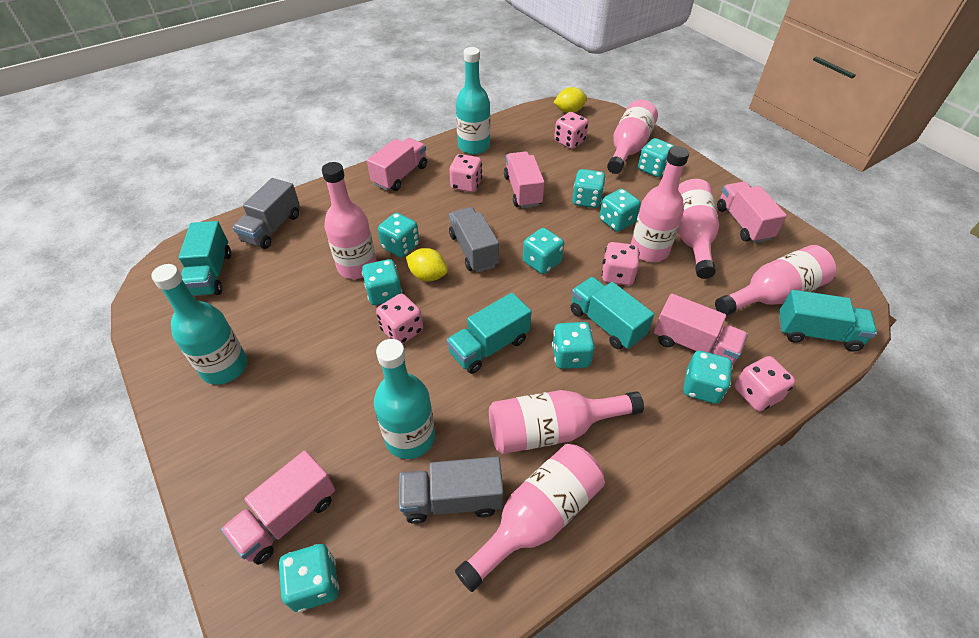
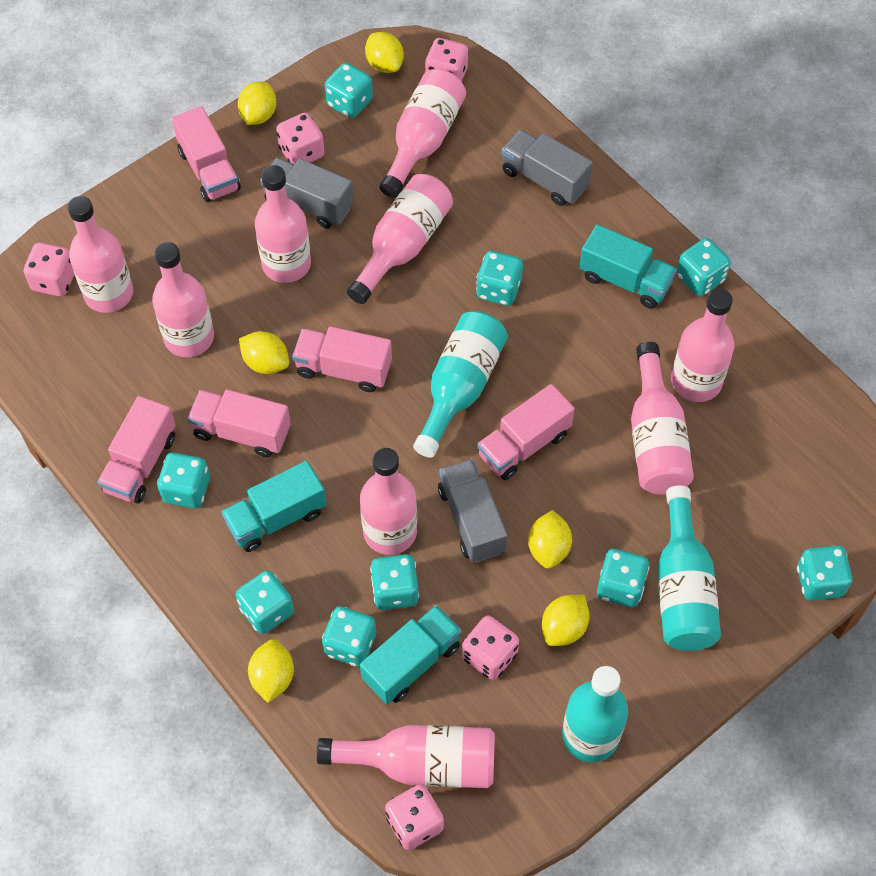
pink bottle: [322,162,377,279] [455,444,605,592] [489,390,644,454] [607,100,658,174] [631,146,689,262] [678,179,719,279] [715,245,836,316] = 7 -> [68,196,133,313] [152,242,214,357] [255,165,311,283] [317,725,495,788] [347,174,453,304] [360,448,417,555] [380,69,466,198] [631,342,694,495] [671,288,734,402] = 9
turquoise truck: [179,221,231,296] [447,293,532,374] [570,277,654,349] [778,290,877,352] = 4 -> [222,461,326,552] [360,605,462,704] [579,224,677,309] = 3
yellow lemon: [406,248,448,281] [553,87,587,113] = 2 -> [238,82,276,125] [239,331,289,374] [248,639,294,703] [365,32,404,73] [528,510,572,569] [542,594,590,646] = 6

